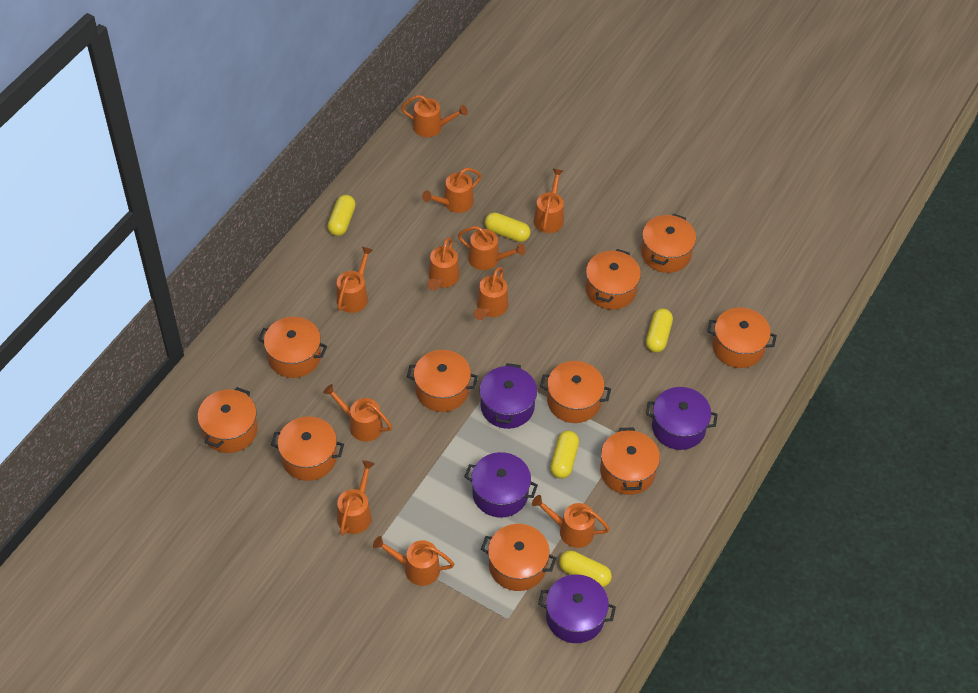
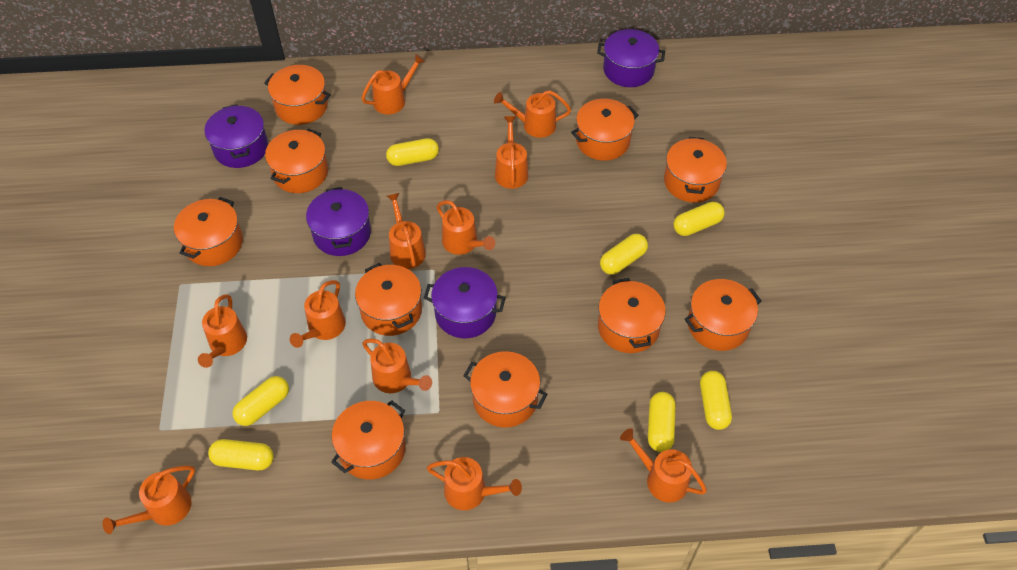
yellow capsule: [328,195,356,236] [485,213,530,242] [550,431,579,479] [559,551,612,587] [646,308,673,353] = 5 -> [208,439,274,470] [232,376,289,426] [386,138,439,166] [600,234,648,275] [648,392,676,452] [673,202,725,236] [700,371,732,430] = 7

